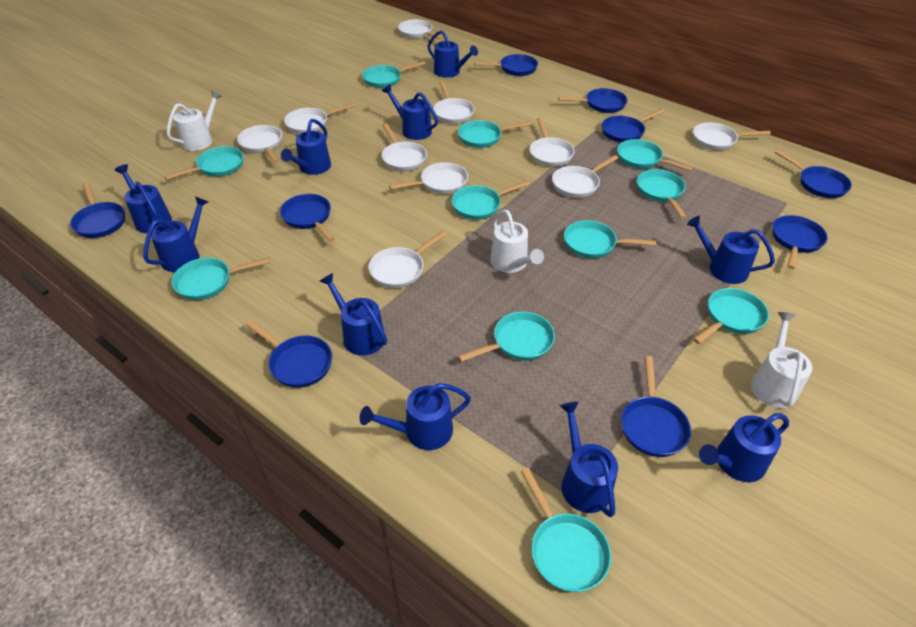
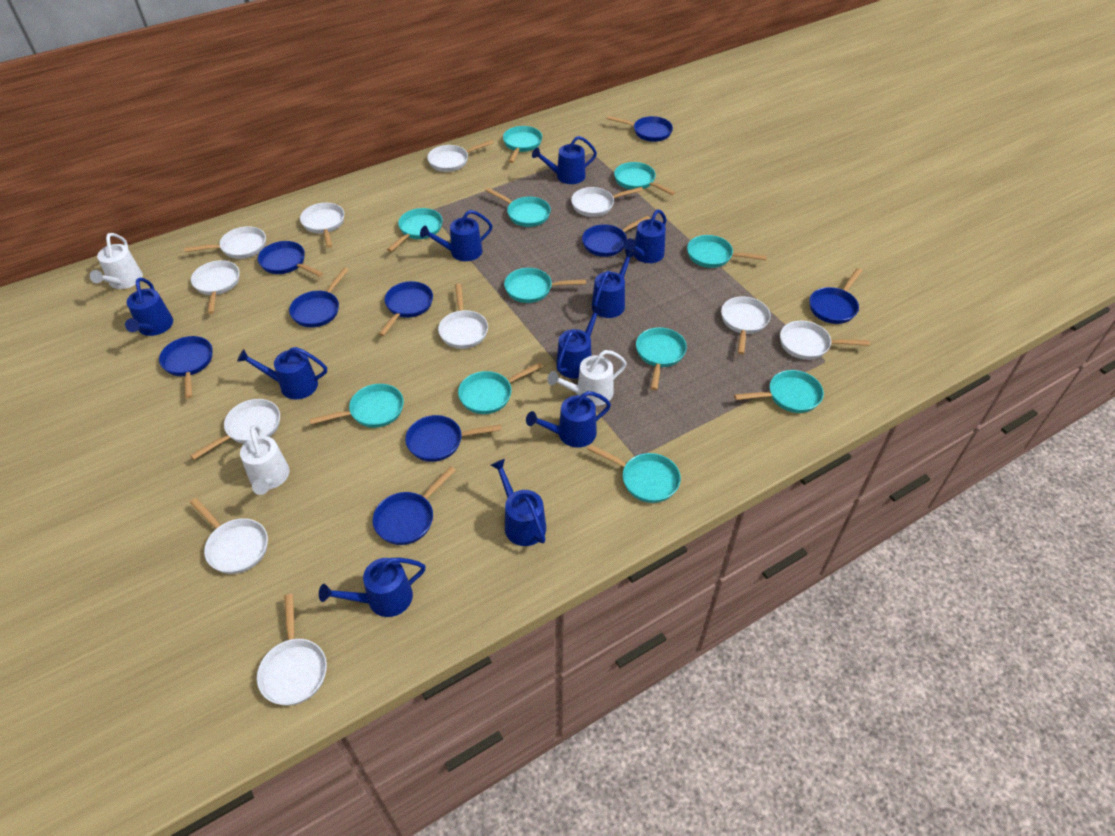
white pan: [237,125,282,163] [284,103,355,134] [369,231,447,288] [382,123,427,171] [389,162,468,194] [398,19,444,40] [433,81,475,124] [529,117,574,167] [552,155,618,198] [693,123,771,150] = 10 -> [184,226,266,259] [190,399,280,460] [190,498,268,574] [191,260,239,314] [257,594,327,706] [300,203,344,248] [427,140,494,172] [438,284,488,349] [571,187,643,217] [721,296,771,355] [780,321,870,360] = 11

